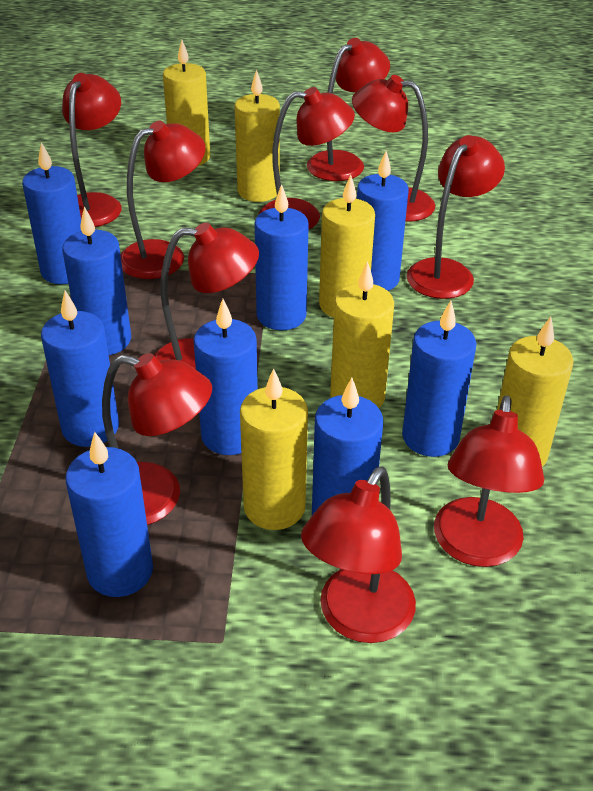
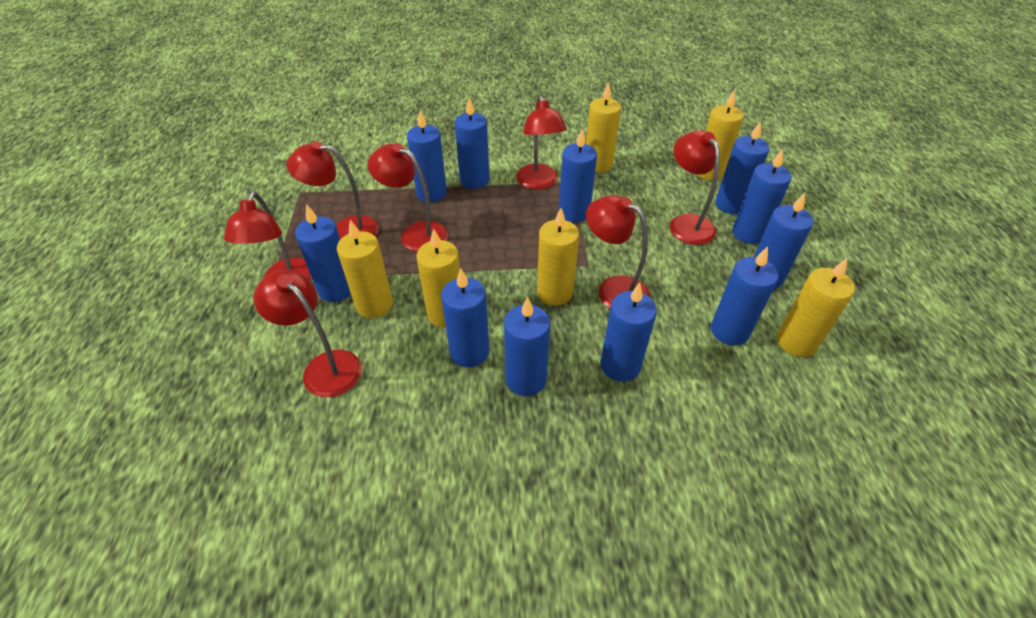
blue candle: [22,142,81,284] [41,291,119,447] [62,207,131,355] [65,432,153,597] [194,299,258,455] [255,184,309,330] [312,378,383,515] [357,151,409,291] [402,301,476,457] = 9 -> [295,204,351,302] [407,110,447,202] [441,268,489,367] [455,98,490,189] [504,297,550,396] [559,129,597,222] [600,282,657,382] [711,246,779,346] [716,121,770,214] [732,149,792,244] [754,193,814,290] = 11
red lamp: [62,73,122,227] [102,353,212,525] [120,121,205,279] [154,223,259,369] [258,87,355,230] [301,466,416,643] [307,38,390,181] [352,75,435,222] [406,135,505,299] [434,395,545,567] = 10 -> [224,192,312,281] [253,269,362,397] [287,141,379,239] [367,143,448,252] [516,95,567,189] [586,195,650,308] [670,130,720,245] = 7

